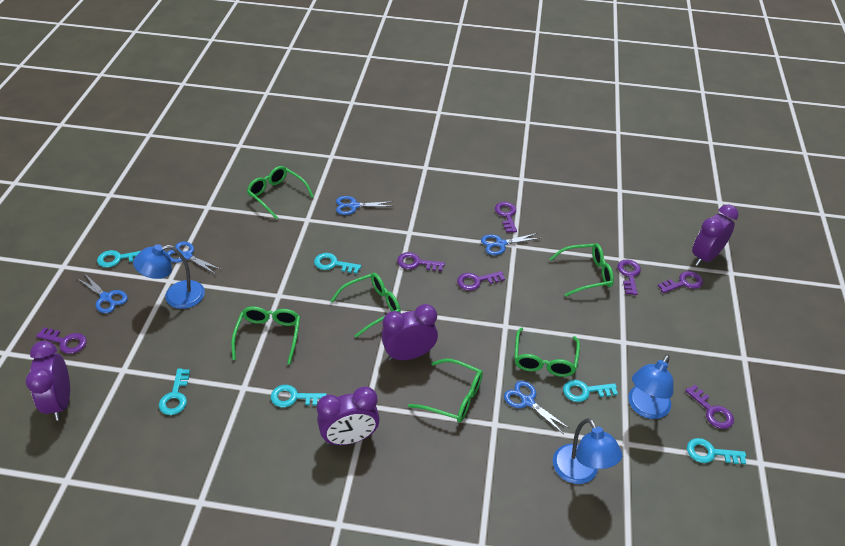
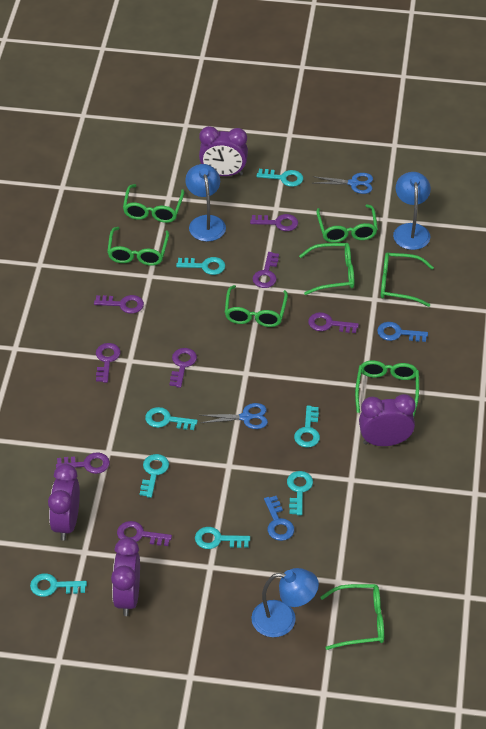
blue key: none = 0 -> [264,496,294,541] [377,322,428,342] = 2
blue scissors: [77,273,128,313] [167,241,222,274] [336,196,394,215] [481,233,540,255] [504,381,570,433] = 5 -> [200,403,268,429] [313,173,373,194] = 2
green glasses: [231,306,300,364] [247,166,314,220] [331,273,401,338] [408,359,483,423] [514,328,580,377] [550,243,614,297] = 6 -> [107,227,169,266] [123,184,185,223] [225,285,288,327] [299,243,354,295] [316,204,378,243] [320,584,384,650] [355,361,419,416] [381,253,434,307] = 8
purple key: [36,327,87,354] [397,252,445,271] [457,271,505,291] [495,202,517,233] [617,259,641,295] [657,271,703,293] [685,385,734,429] = 7 -> [56,452,110,474] [94,295,144,314] [96,343,121,383] [117,521,172,546] [170,348,197,388] [250,214,298,231] [253,252,279,288] [308,312,359,333] = 8
turquoise key: [97,250,141,268] [159,368,190,415] [271,385,327,407] [314,253,361,274] [563,380,618,402] [687,438,746,464] = 6 -> [30,573,87,597] [140,454,169,498] [145,407,198,430] [176,257,225,275] [195,527,250,549] [256,169,303,187] [287,471,313,515] [294,406,320,448] = 8

